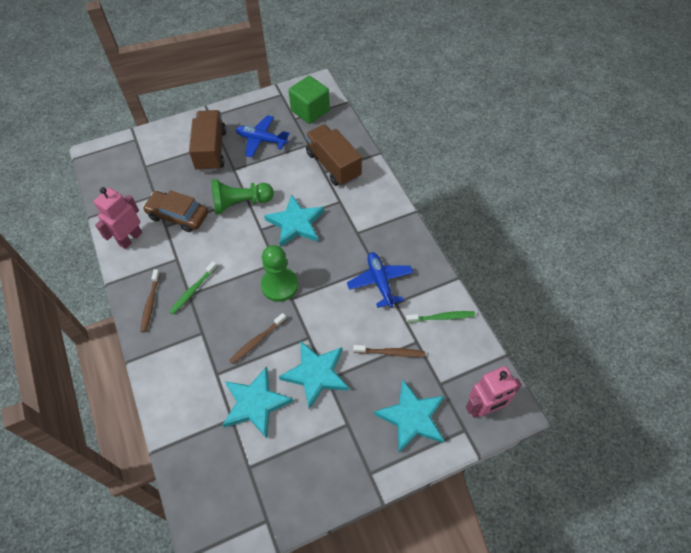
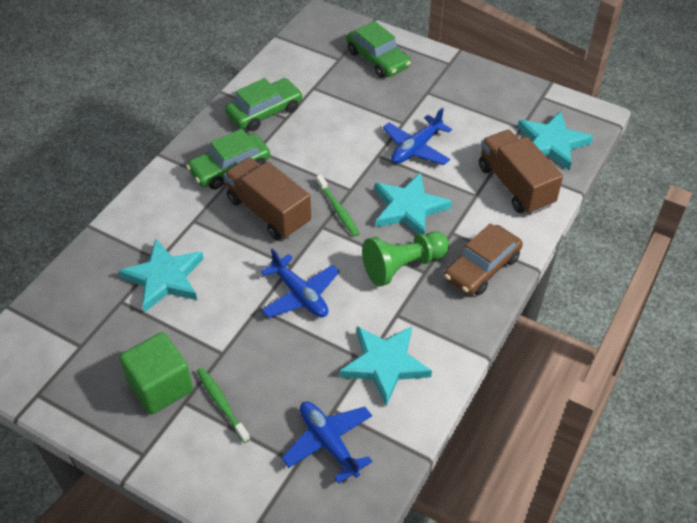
blue plane: [236,115,290,157] [347,252,413,308] = 2 -> [261,248,340,318] [281,401,372,484] [383,108,452,165] = 3
brown toothbrush: [140,269,160,333] [229,313,286,364] [353,345,425,357] = 3 -> none = 0
green car: none = 0 -> [186,129,270,190] [225,78,303,131] [346,21,411,78] = 3
green pawn: [211,179,274,214] [261,245,298,302] = 2 -> [362,231,449,287] = 1
pink robot: [94,187,142,249] [466,366,522,418] = 2 -> none = 0

